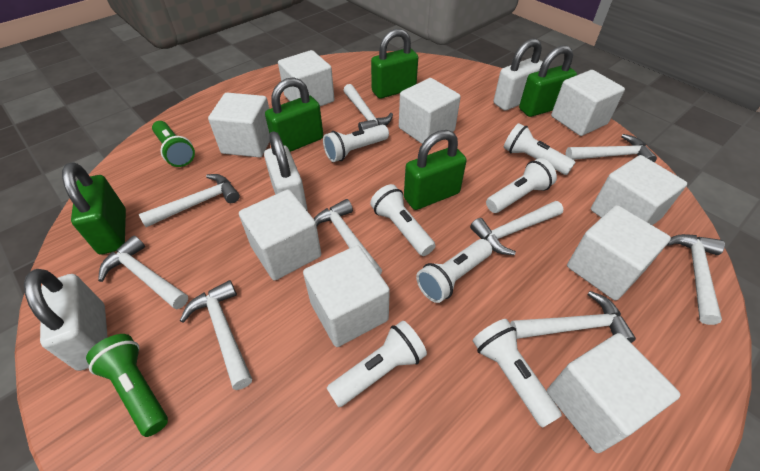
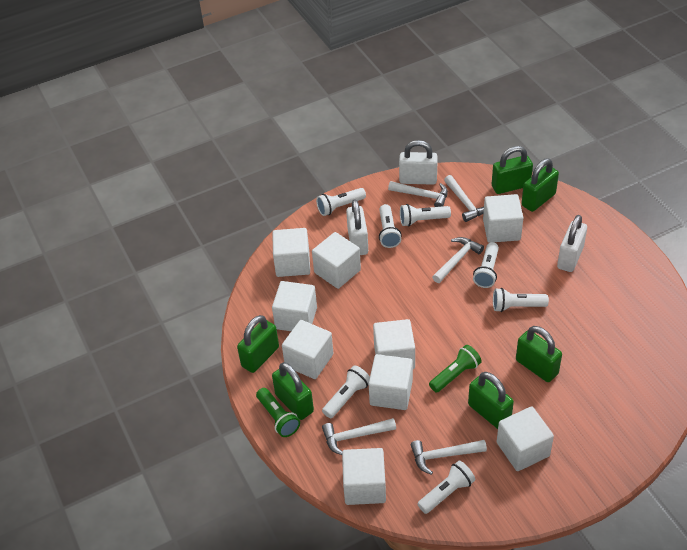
green padlock: [62,162,126,254] [265,77,323,152] [371,29,418,99] [404,130,467,210] [519,45,577,117] = 5 -> [237,315,279,373] [272,362,314,420] [468,372,514,429] [492,146,533,194] [516,326,562,382] [521,158,559,212] = 6
white hammer: [98,235,188,309] [139,174,240,227] [180,280,252,390] [314,199,382,275] [343,84,393,130] [470,201,564,255] [510,291,636,343] [566,134,657,162] [666,234,725,325] = 9 -> [322,418,396,455] [388,181,448,207] [411,440,487,475] [432,237,484,283] [444,175,484,222] = 5

